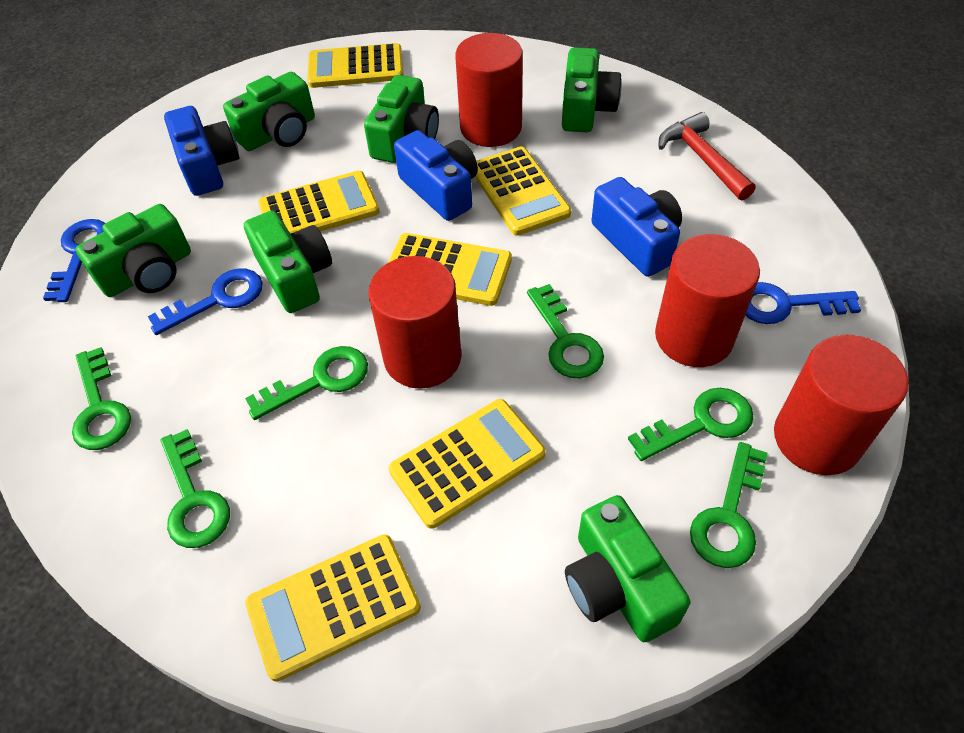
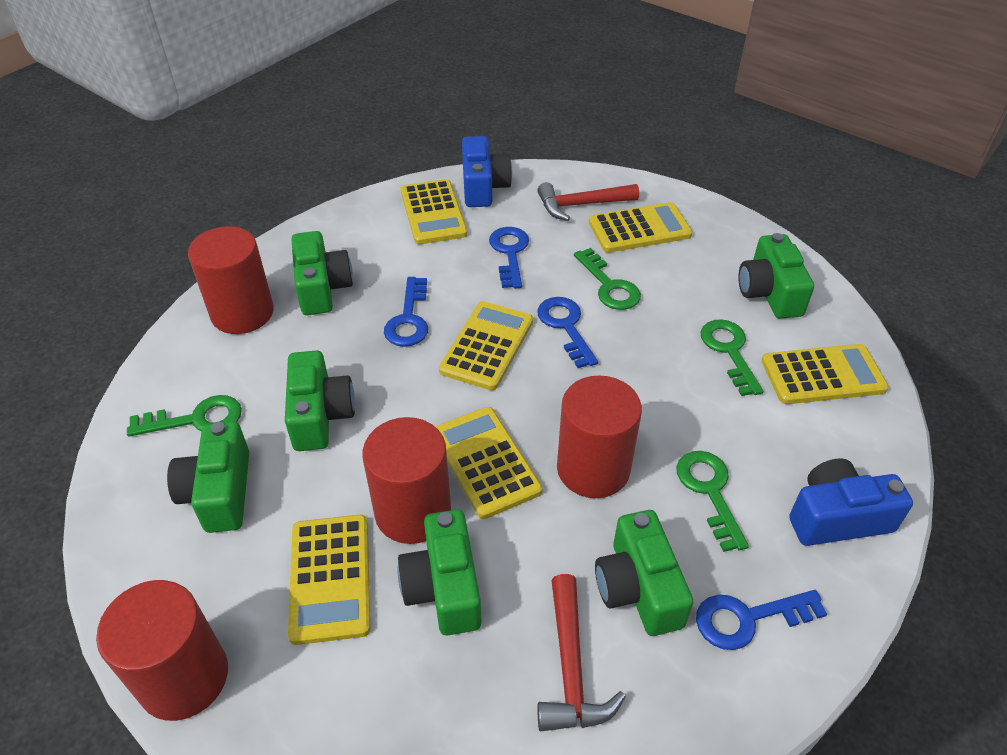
blue camera: [164,106,239,196] [394,130,478,221] [591,177,682,277] = 3 -> [462,136,512,207] [789,458,913,546] = 2
blue key: [43,219,105,302] [147,268,263,335] [745,282,861,324] = 3 -> [384,277,428,347] [489,227,529,288] [537,297,598,368] [696,590,827,650] = 4
green key: [72,347,131,450] [161,429,230,548] [245,346,368,420] [527,284,604,378] [628,388,754,461] [690,442,767,568] = 6 -> [127,395,242,437] [574,248,641,310] [676,451,749,552] [700,319,764,396] = 4
red hammer: [658,112,756,200] = 1 -> [537,182,639,221] [537,574,626,731] = 2

